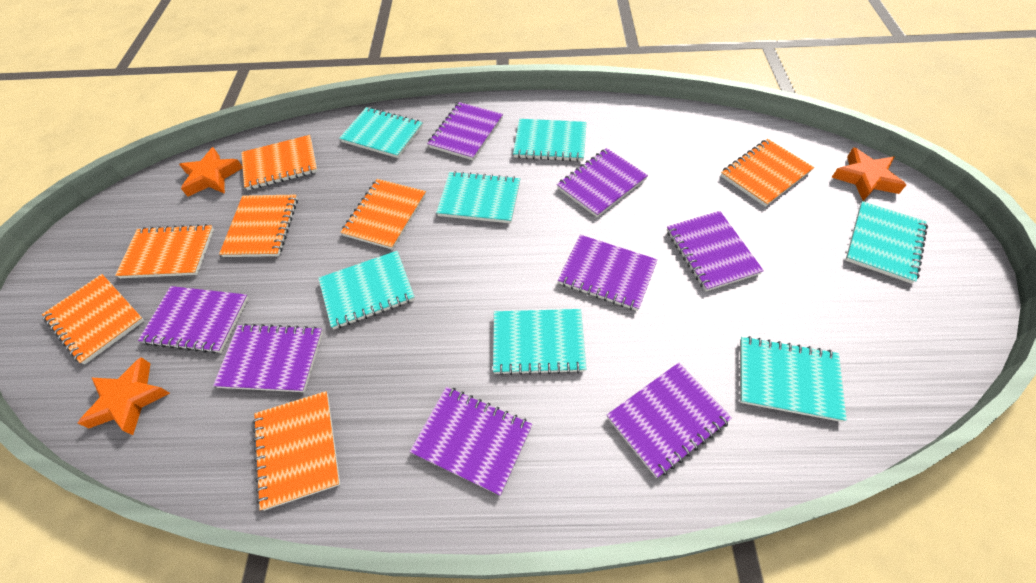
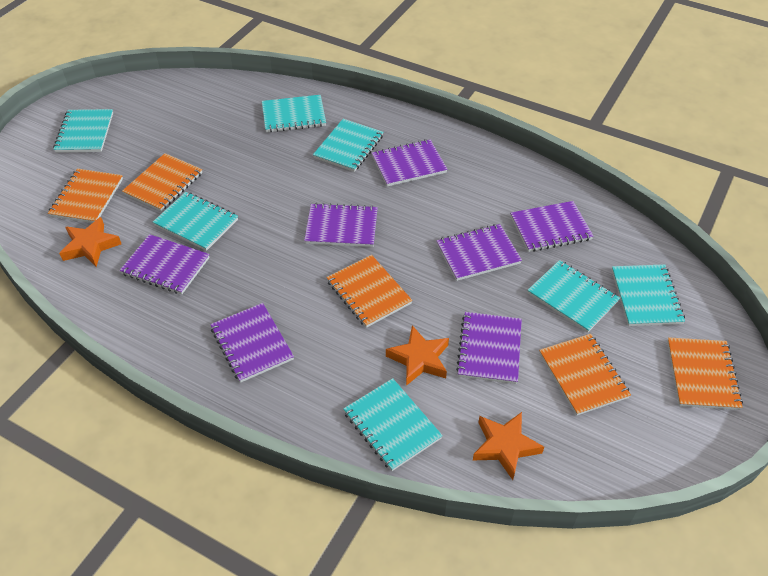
orange notebook: [42,274,144,365] [115,224,214,278] [219,195,298,257] [241,135,318,190] [253,391,340,511] [340,179,426,250] [721,139,814,207] = 7 -> [48,169,123,223] [122,153,202,211] [326,255,412,328] [539,334,631,416] [667,337,743,410] = 5
purple notebook: [138,286,249,354] [213,324,323,392] [410,387,532,496] [427,102,503,160] [557,148,648,218] [558,235,658,311] [607,363,732,478] [667,211,764,291] = 8 -> [119,234,210,294] [210,303,294,383] [304,203,378,247] [372,139,448,187] [436,224,522,281] [456,312,522,384] [510,201,594,252] = 7

